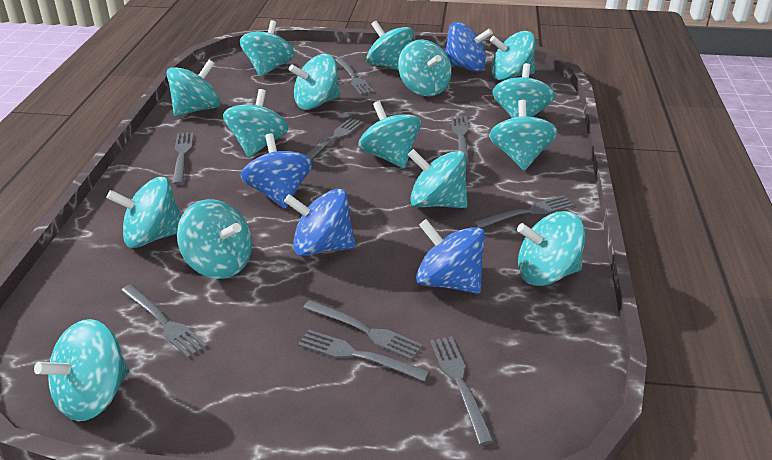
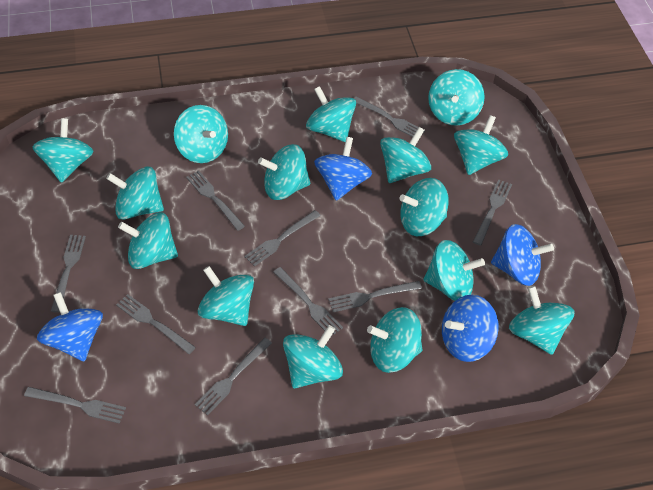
grey fork: [121,284,207,358] [172,132,194,185] [298,330,430,382] [303,300,423,360] [306,118,363,159] [335,57,374,95] [430,336,494,445] [451,116,470,164] [473,195,574,228] = 9 -> [24,387,126,424] [51,235,86,313] [116,294,196,354] [186,171,245,231] [195,338,272,415] [244,210,321,267] [273,267,343,334] [328,281,422,312] [354,96,425,137] [473,179,512,246] = 10

